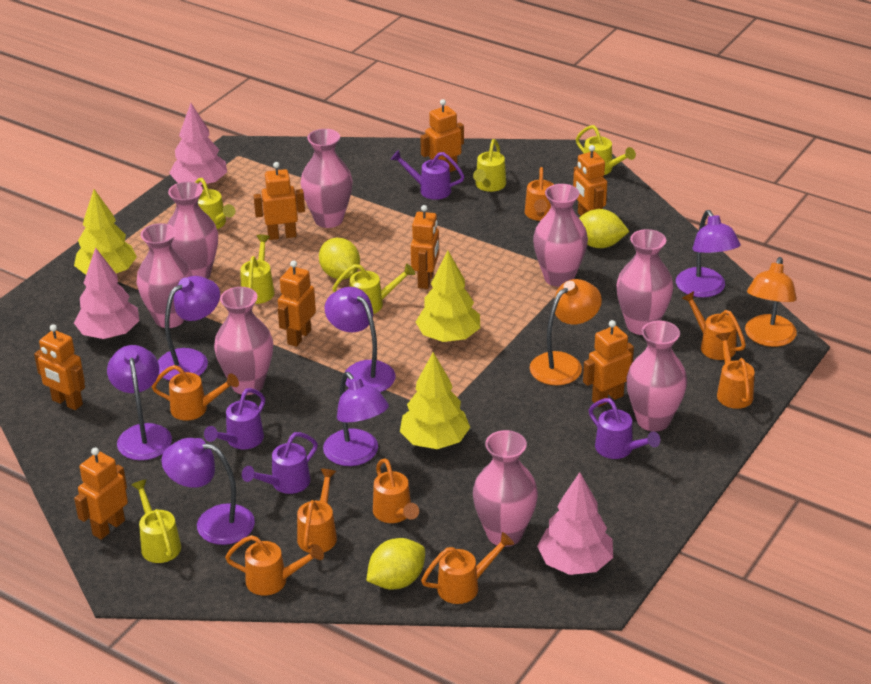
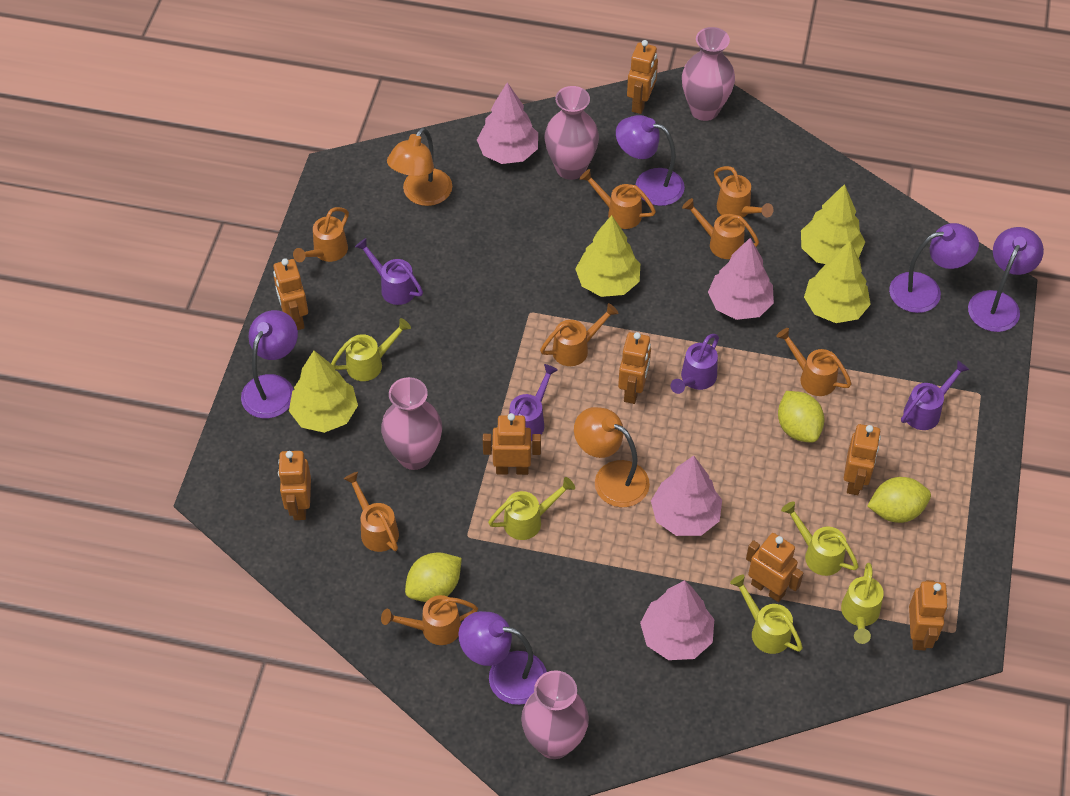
pink tree: [74,247,139,339] [169,103,227,188] [537,472,613,575] = 3 -> [477,82,538,164] [640,580,714,660] [651,456,722,536] [708,238,774,320] = 4
pink vase: [137,223,193,328] [167,181,218,279] [214,287,273,395] [301,129,353,228] [473,430,538,547] [533,184,588,287] [616,229,673,335] [626,321,687,432] = 8 -> [381,377,442,470] [521,670,589,759] [544,86,599,180] [682,27,735,121] = 4
purple lamp: [107,345,172,460] [158,276,220,381] [161,438,255,545] [323,372,389,466] [325,287,395,392] [676,210,741,298] = 6 -> [241,310,298,418] [458,611,547,705] [616,115,685,206] [889,223,979,313] [968,227,1044,332] = 5
yellow tree: [74,189,137,275] [400,352,470,449] [416,251,480,342] = 3 -> [289,351,358,433] [575,215,640,297] [801,184,865,264] [804,241,871,323] = 4
yellow watering can: [131,479,181,563] [195,178,235,229] [240,234,275,304] [332,264,415,314] [473,139,506,192] [576,125,636,175] = 6 -> [331,318,411,381] [488,477,575,540] [730,575,803,654] [781,501,859,576] [841,563,884,644] = 5

